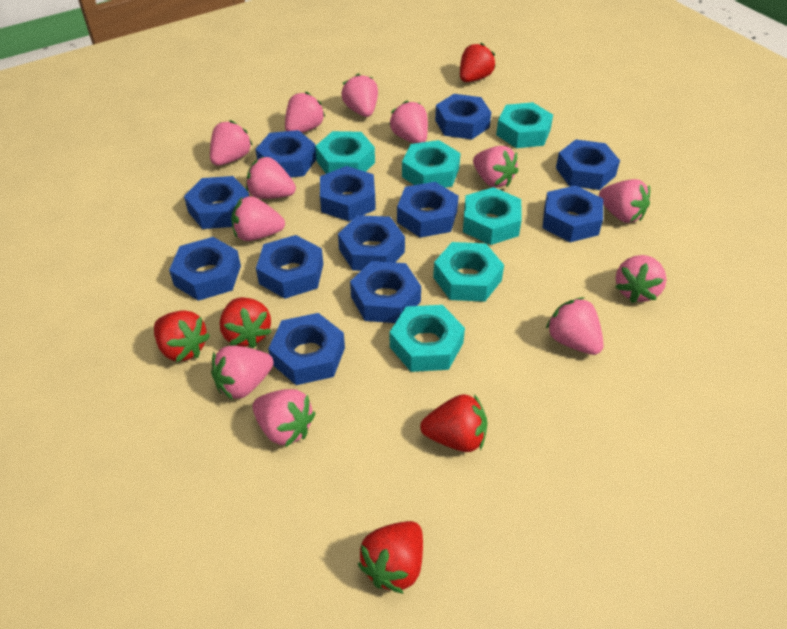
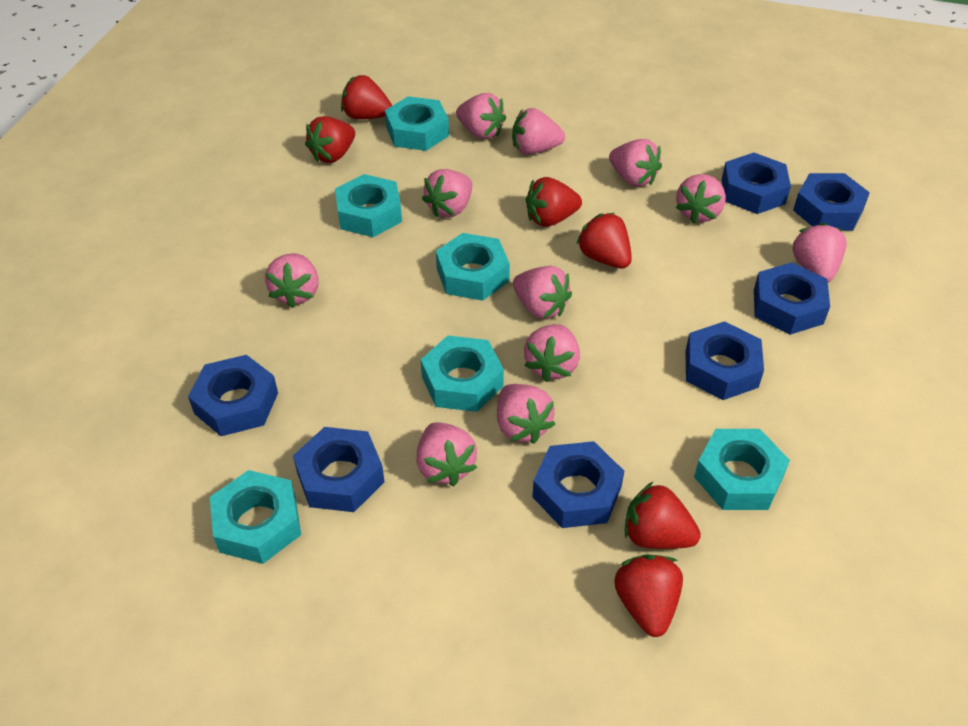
blue nut: [169,237,241,301] [184,176,249,229] [256,130,317,178] [256,235,323,299] [268,313,345,385] [320,166,376,221] [338,215,405,271] [350,261,421,323] [397,182,459,238] [435,94,491,139] [542,185,603,242] [556,140,620,190] = 12 -> [188,355,278,436] [293,427,384,512] [532,441,624,528] [685,321,764,400] [722,153,791,214] [754,262,830,335] [793,173,870,231] = 7
pink strawberry: [210,120,253,166] [211,346,274,400] [231,196,285,241] [246,156,296,199] [253,389,315,447] [285,92,325,133] [341,73,378,117] [389,100,428,144] [473,146,519,188] [546,297,604,355] [599,179,650,223] [615,255,667,303] = 12 -> [265,253,319,308] [417,422,477,486] [422,169,472,218] [456,93,506,139] [497,384,555,444] [512,108,565,155] [513,266,572,319] [524,324,580,382] [609,139,662,186] [676,174,726,224] [792,223,847,282] = 11
red strawberry: [154,310,210,362] [220,297,272,349] [358,521,423,594] [420,394,488,452] [460,43,496,82] = 5 -> [305,116,355,163] [341,75,392,119] [526,177,582,227] [576,213,632,269] [614,554,683,637] [625,482,701,549] = 6

